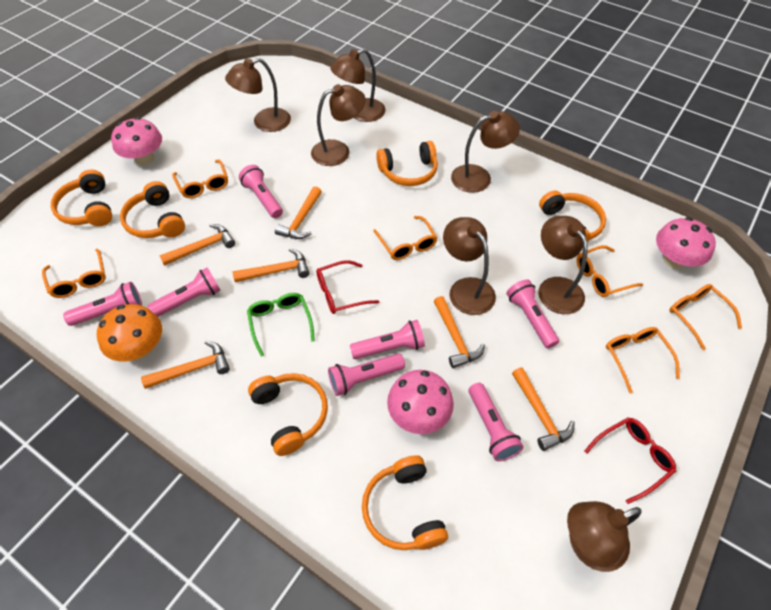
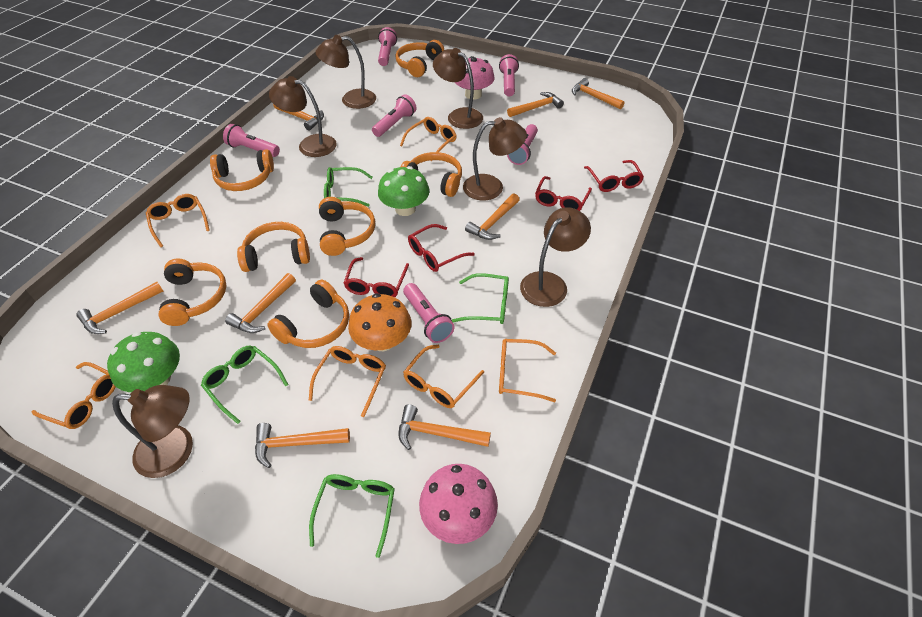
brown lamp: [225,58,291,132] [311,84,366,166] [330,48,386,122] [443,217,496,315] [451,111,520,193] [538,216,588,314] [567,501,642,572] = 7 -> [112,385,193,478] [269,76,337,157] [315,35,376,109] [433,48,483,129] [463,117,527,200] [520,207,591,307] = 6
green glasses: [247,293,315,357] = 1 -> [201,346,289,424] [309,474,395,558] [324,167,373,207] [452,273,509,324] = 4
green mushroom: none = 0 -> [107,332,180,392] [378,166,430,216] = 2
orange hammer: [141,341,230,389] [159,224,235,266] [232,248,310,282] [275,186,322,239] [434,296,485,369] [512,367,575,451] = 6 -> [76,282,163,334] [225,273,296,333] [255,423,350,468] [273,104,324,130] [398,404,491,450] [465,193,520,240] [507,92,564,117] [572,78,624,110] = 8
orange headphones: [51,170,112,226] [120,181,185,238] [248,373,328,456] [362,455,448,550] [376,141,438,186] [539,191,606,242] = 6 -> [159,258,226,326] [210,149,274,191] [237,222,310,272] [267,280,349,348] [319,197,375,256] [395,40,444,77] [401,152,462,197] = 7
pink flashlight: [63,282,142,326] [147,267,220,317] [239,165,283,218] [328,354,405,396] [350,320,425,359] [469,383,523,461] [507,279,559,348] = 7 -> [223,124,280,157] [372,94,417,137] [378,27,397,66] [403,283,454,343] [499,54,519,96] [507,124,538,165] = 6
pink mushroom: [111,117,162,165] [387,370,454,434] [656,217,716,269] = 3 -> [419,464,498,544] [454,56,495,100] = 2
red glasses: [316,260,380,314] [584,417,676,504] = 2 -> [344,257,409,297] [408,224,475,272] [535,176,592,211] [584,160,644,192] = 4

